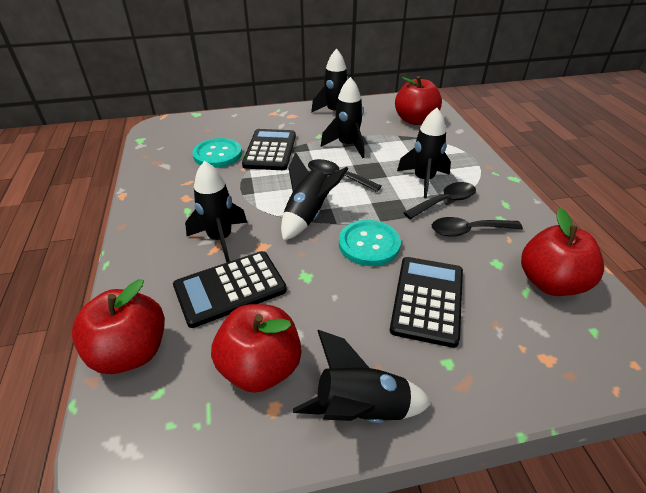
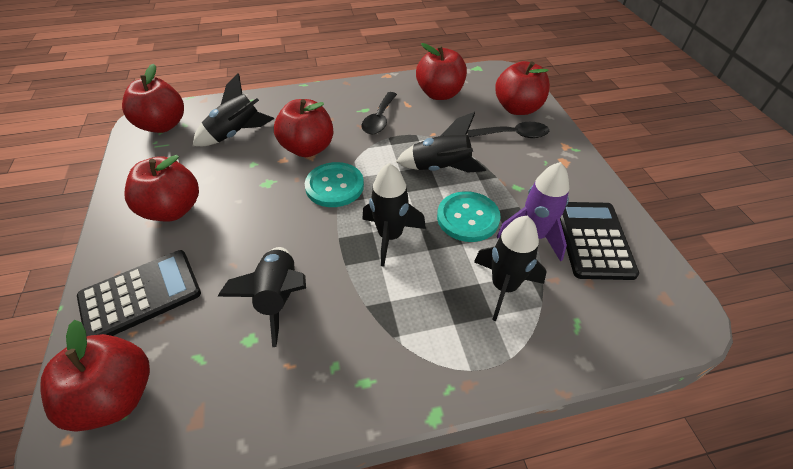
black calculator: [173,251,287,328] [242,129,296,170] [390,257,463,348] = 3 -> [77,250,201,337] [560,202,639,280] = 2
black rocket: [185,161,247,263] [281,152,349,241] [293,330,432,423] [311,49,349,113] [321,77,365,158] [397,108,451,198] = 6 -> [193,73,274,146] [218,247,306,347] [362,163,426,267] [396,112,486,173] [474,216,547,321] = 5
black spoon: [308,159,381,192] [403,182,476,219] [432,217,523,237] = 3 -> [362,92,397,134] [467,122,549,138] = 2
purple rocket: none = 0 -> [497,162,569,262] = 1
red apple: [72,279,165,374] [211,304,302,393] [395,76,442,125] [521,208,604,296] = 4 -> [40,320,150,432] [122,64,184,133] [125,155,199,222] [274,99,333,157] [416,43,467,100] [495,61,550,115] = 6

